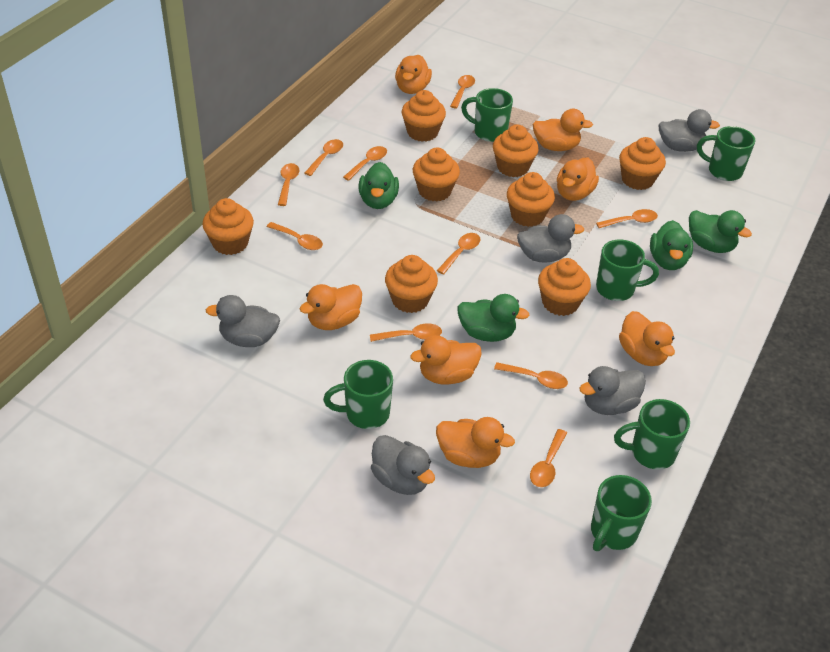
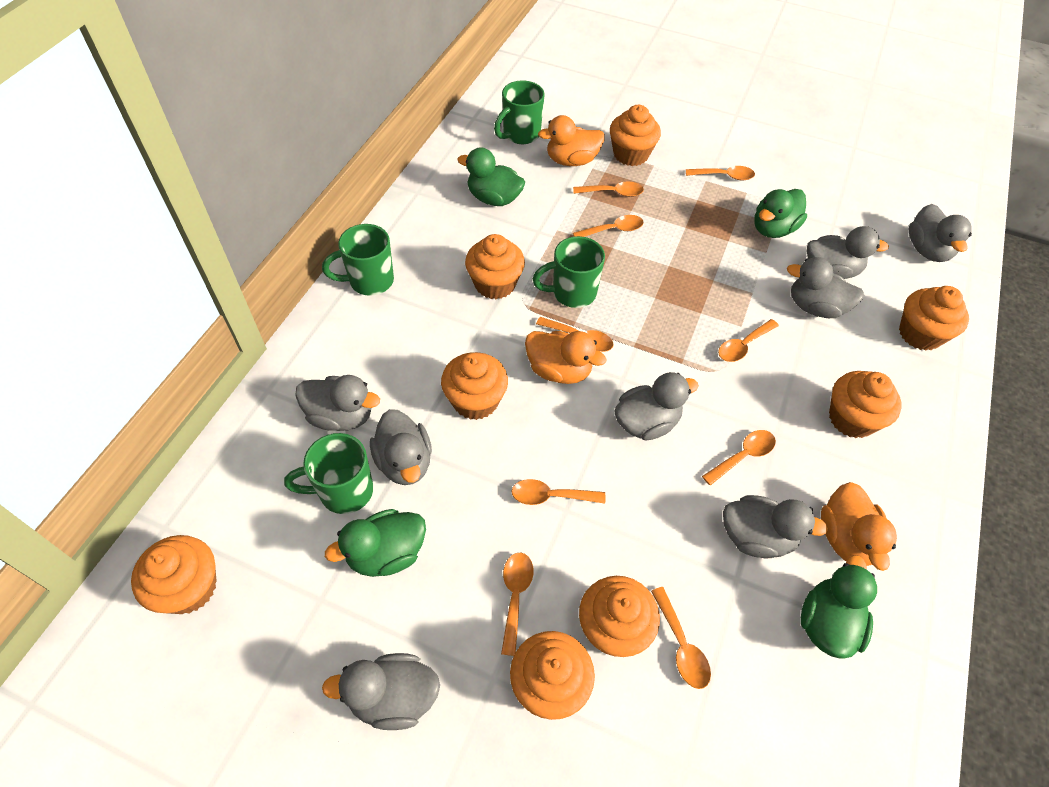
green mug: [323,360,393,429] [461,88,513,142] [591,475,652,551] [596,240,659,301] [614,399,690,470] [697,126,755,181] = 6 -> [284,433,373,514] [322,224,394,296] [494,80,544,144] [533,236,605,308] = 4
grey duck: [206,295,280,347] [371,435,435,495] [517,214,584,263] [579,366,646,415] [659,109,720,152] = 5 -> [295,375,380,431] [322,653,440,730] [370,409,432,485] [614,372,699,441] [723,495,828,558] [787,257,864,318] [807,226,889,279] [908,204,972,262] = 8
orange duck: [300,284,362,330] [395,55,432,94] [410,335,482,385] [436,417,515,468] [532,109,593,151] [557,158,599,201] [619,311,675,366] = 7 -> [525,331,607,384] [538,115,605,166] [821,482,897,571] = 3
orange spoon: [267,222,323,250] [278,163,299,206] [305,139,343,176] [343,146,387,181] [370,324,442,342] [437,233,480,275] [450,75,475,108] [494,362,568,389] [530,429,567,487] [596,209,658,228] = 10 -> [501,553,534,656] [512,479,606,505] [536,317,614,352] [573,182,644,197] [573,215,644,237] [651,587,711,689] [686,166,755,180] [702,430,776,485] [718,319,779,362] = 9

